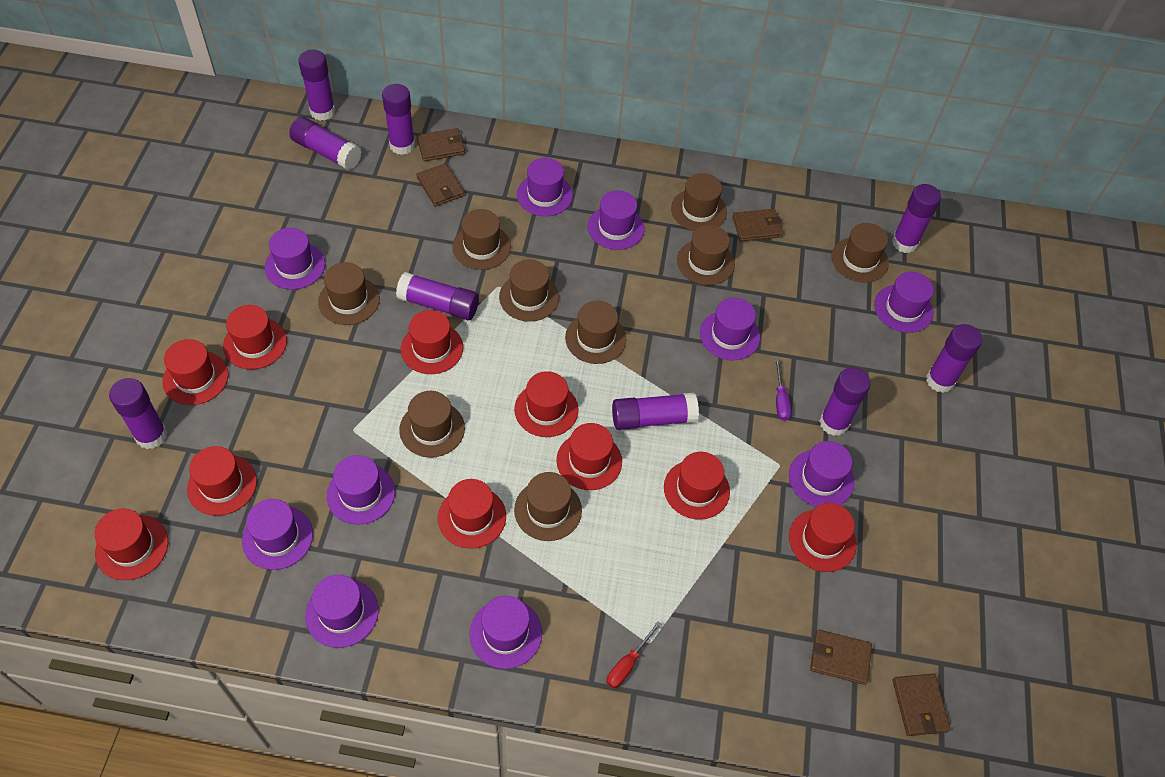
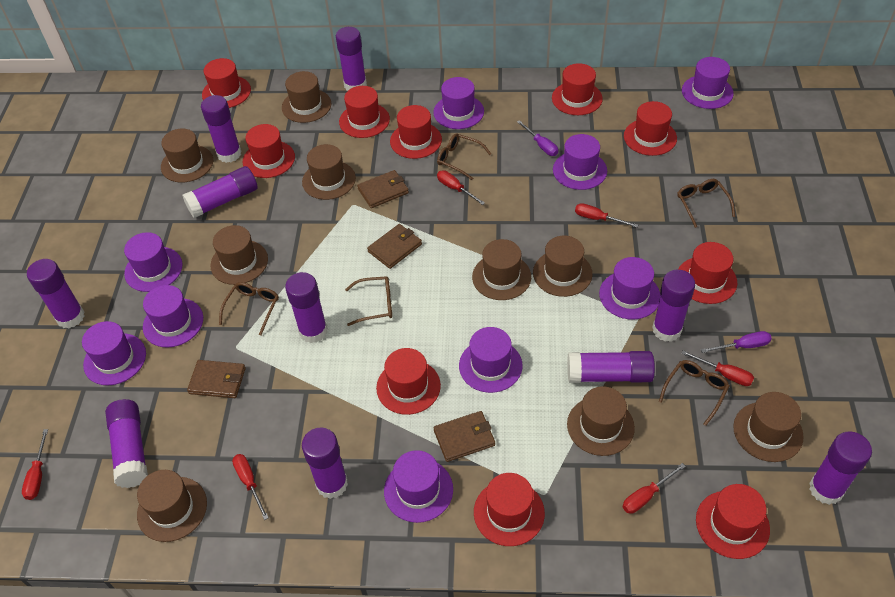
brown glasses: none = 0 -> [219,282,279,336] [345,276,392,326] [437,133,491,180] [659,360,730,426] [677,179,735,228] = 5
brown wallet: [416,163,464,207] [417,128,465,161] [732,209,783,241] [810,629,872,685] [893,673,951,736] = 5 -> [187,360,246,398] [357,170,409,208] [367,224,422,269] [433,411,495,462] = 4
purple glue stick: [109,378,167,449] [289,117,361,170] [298,50,335,121] [382,84,415,155] [396,272,479,320] [612,393,699,430] [820,367,871,436] [892,184,941,253] [926,324,982,393] = 9 -> [27,259,84,329] [105,399,148,488] [182,166,258,218] [201,95,241,163] [285,272,327,343] [302,427,348,499] [336,27,367,91] [567,351,655,383] [652,270,695,342] [809,431,872,505] = 10
purple hat: [242,499,313,570] [265,228,325,289] [305,575,379,648] [327,455,395,524] [470,596,542,669] [517,158,573,216] [588,190,645,250] [700,298,760,360] [789,441,854,507] [874,272,934,333] = 10 -> [82,321,146,385] [124,232,183,292] [143,285,203,347] [384,450,453,523] [433,77,484,129] [459,327,523,393] [553,134,607,190] [599,257,660,320] [682,57,734,109] = 9
purple screwdriver: [775,358,791,421] = 1 -> [517,120,558,156] [701,331,772,353] = 2
red screwdriver: [606,621,661,688] = 1 -> [22,429,48,500] [232,454,269,520] [437,170,485,205] [575,203,638,228] [623,463,686,514] [681,350,754,386] = 6

